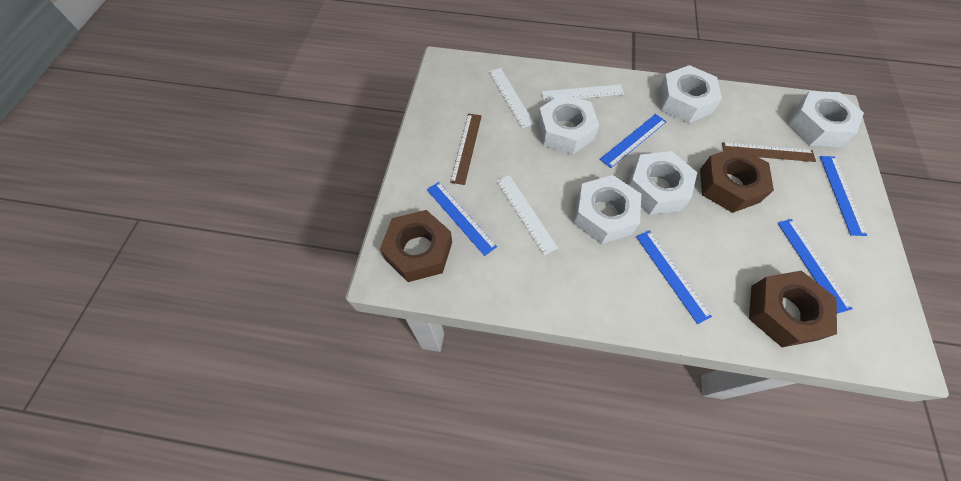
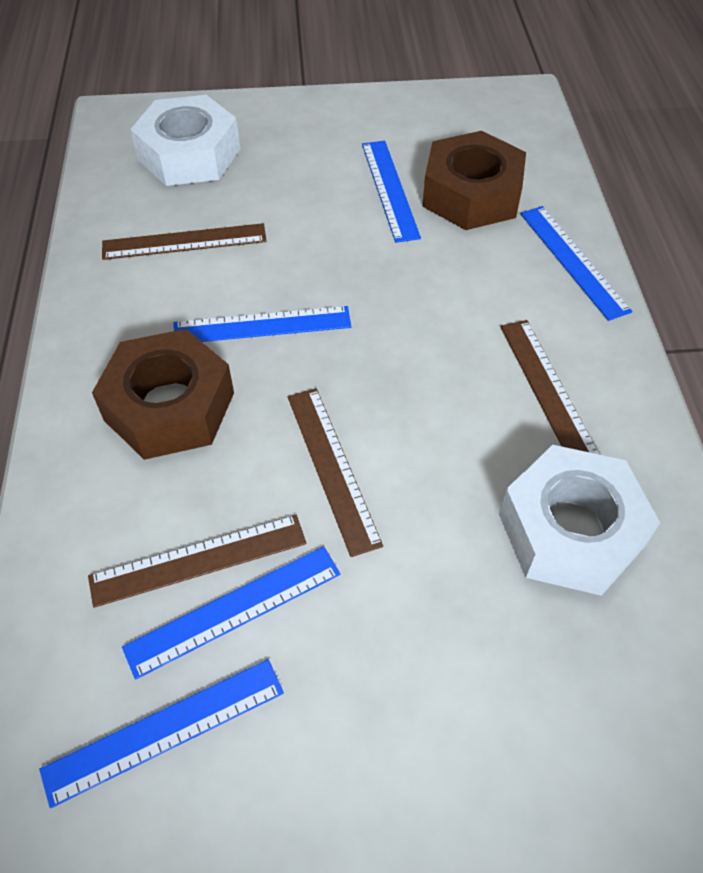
brown nut: [380,210,452,282] [700,146,774,213] [749,270,837,347] = 3 -> [92,329,234,460] [422,131,526,230] = 2
brown ruler: [450,114,482,185] [722,142,816,162] = 2 -> [88,515,306,608] [102,223,267,260] [288,388,383,557] [500,320,600,455] = 4
white nut: [537,94,599,155] [574,175,641,244] [628,151,697,215] [658,65,722,123] [787,91,864,147] = 5 -> [130,95,240,186] [499,445,660,596] = 2
white ruler: [489,68,535,128] [497,175,558,255] [541,84,624,102] = 3 -> none = 0

